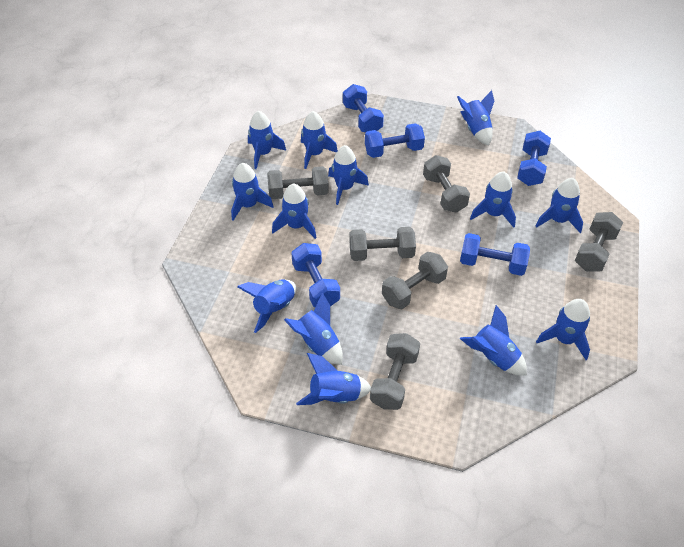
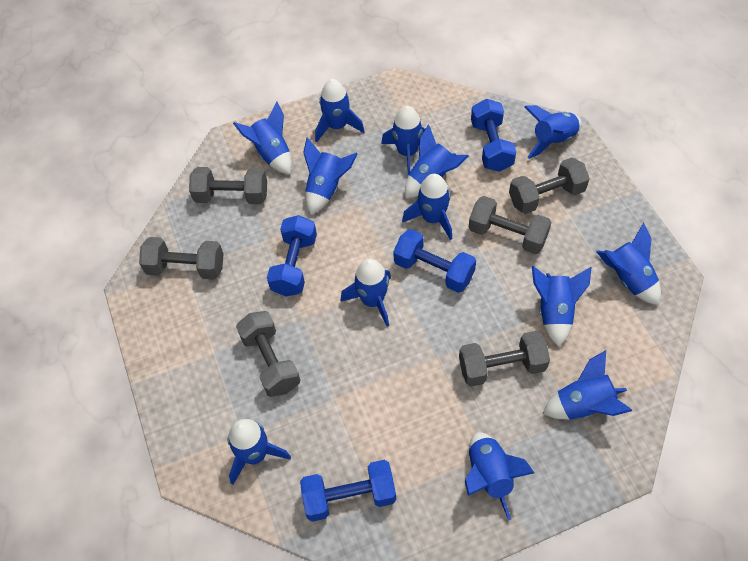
blue dumbbell: [291,243,340,307] [343,84,384,133] [365,123,425,158] [460,233,530,276] [517,131,551,186] = 5 -> [267,215,317,296] [300,460,396,522] [393,229,476,293] [471,99,516,172] = 4

